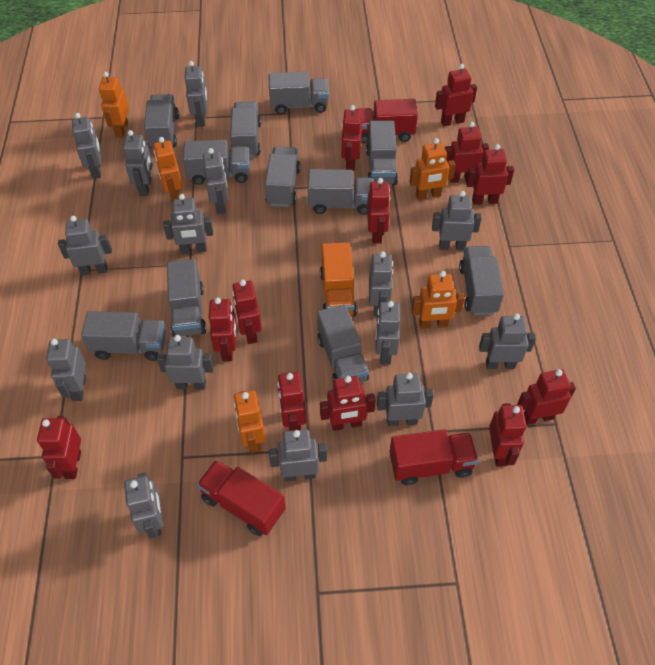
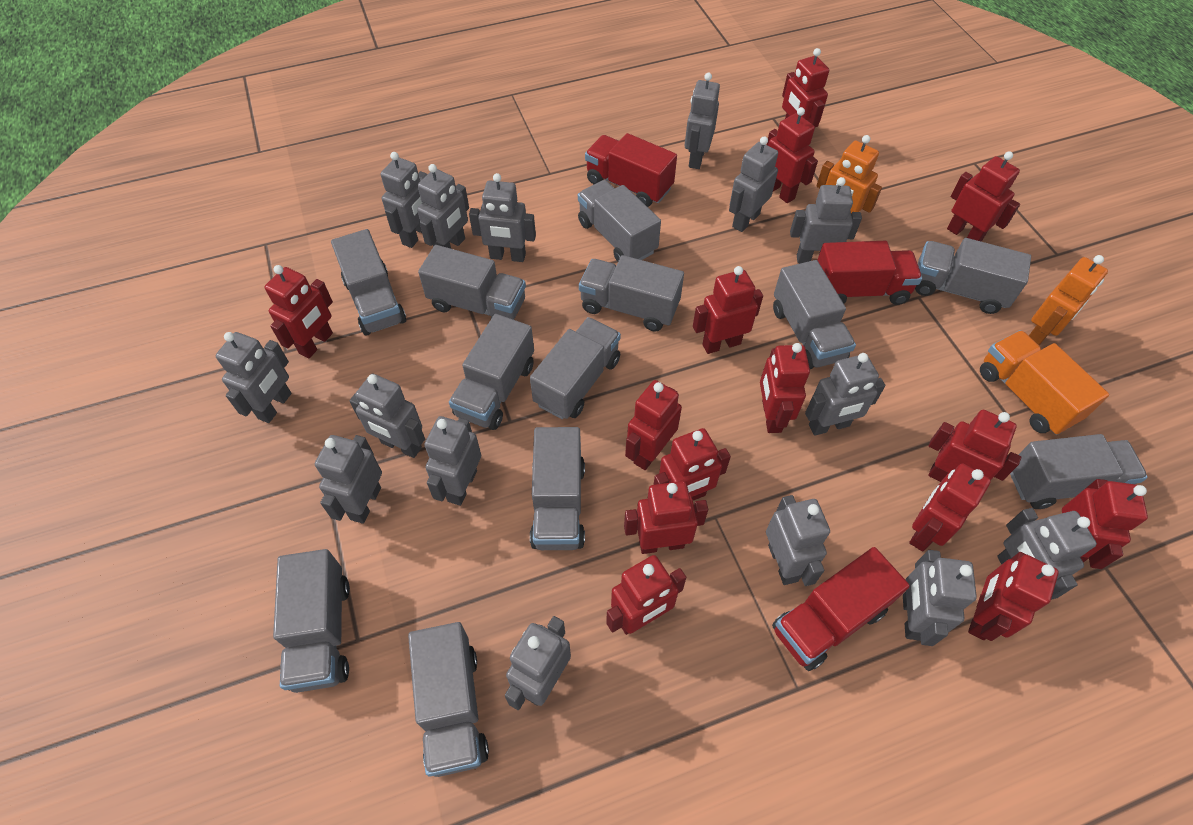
grey truck: [81,311,166,361] [144,94,179,150] [167,259,207,337] [183,140,250,185] [230,102,261,158] [265,147,300,207] [268,71,329,115] [308,169,374,215] [317,304,369,383] [366,121,398,185] [459,246,504,315] = 11 -> [273,549,350,693] [331,229,406,336] [408,622,489,777] [418,245,526,320] [449,314,534,430] [530,317,621,419] [530,427,585,550] [578,180,661,262] [579,255,684,332] [773,260,856,369] [915,238,1031,314] [1010,434,1148,509] = 12
orange robot: [99,72,129,138] [153,137,183,203] [233,390,266,453] [410,138,455,200] [412,271,465,329] = 5 -> [816,135,882,213] [1029,255,1108,345] = 2
red robot: [37,416,81,479] [209,297,237,361] [232,280,262,344] [277,372,306,431] [320,376,376,431] [341,105,362,171] [367,178,390,244] [435,64,477,126] [445,122,489,183] [466,144,514,205] [489,403,526,466] [517,369,576,425] = 12 -> [265,265,333,359] [606,555,686,635] [624,481,708,554] [625,380,682,470] [654,428,731,500] [693,266,763,354] [760,343,810,433] [767,107,818,203] [782,48,829,127] [909,463,991,552] [928,410,1021,482] [947,151,1020,242] [968,552,1059,641] [1062,479,1148,569] = 14

